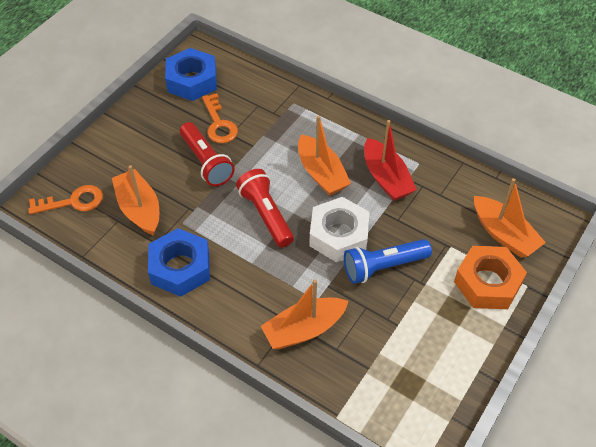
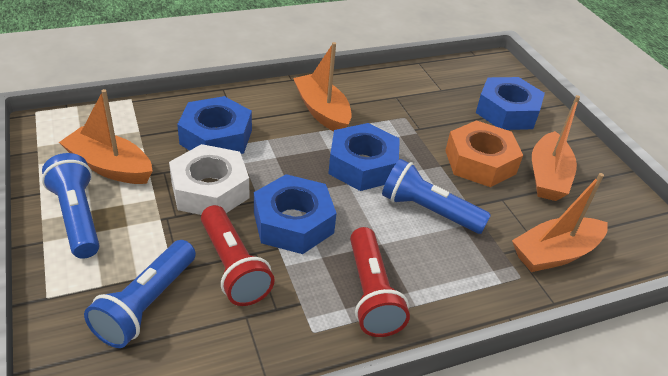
blue flashlight: [344,239,432,284] = 1 -> [42,153,100,259] [84,240,196,348] [382,159,491,234] = 3
blue nut: [148,228,210,297] [165,48,217,101] = 2 -> [177,96,252,154] [254,174,337,254] [328,123,400,191] [476,77,545,130] = 4
orange key: [28,185,103,214] [202,93,238,143] = 2 -> none = 0
red boat: [364,120,417,201] = 1 -> none = 0

